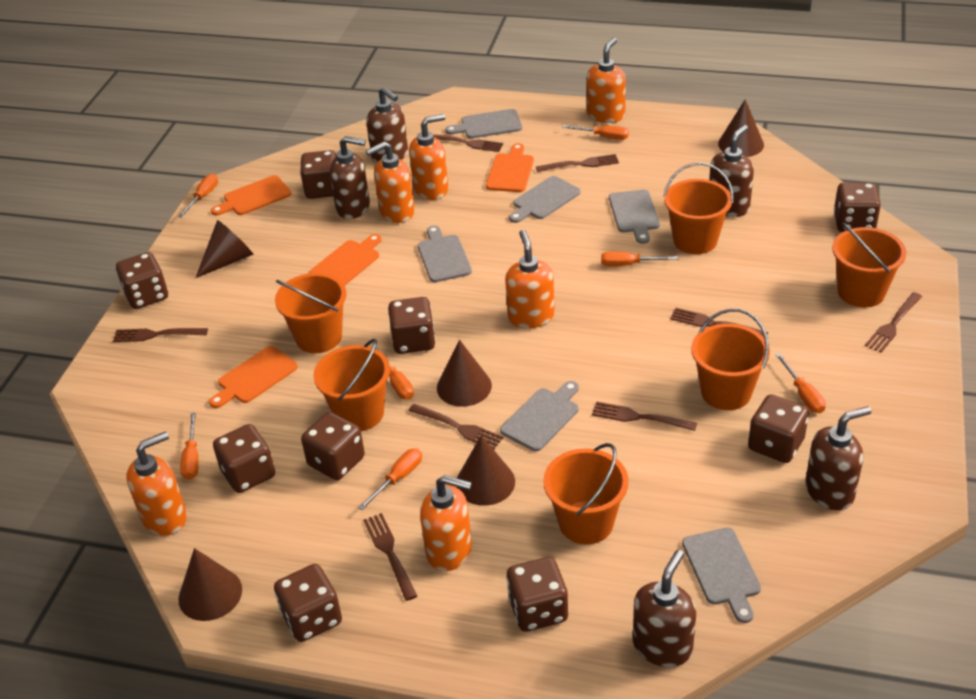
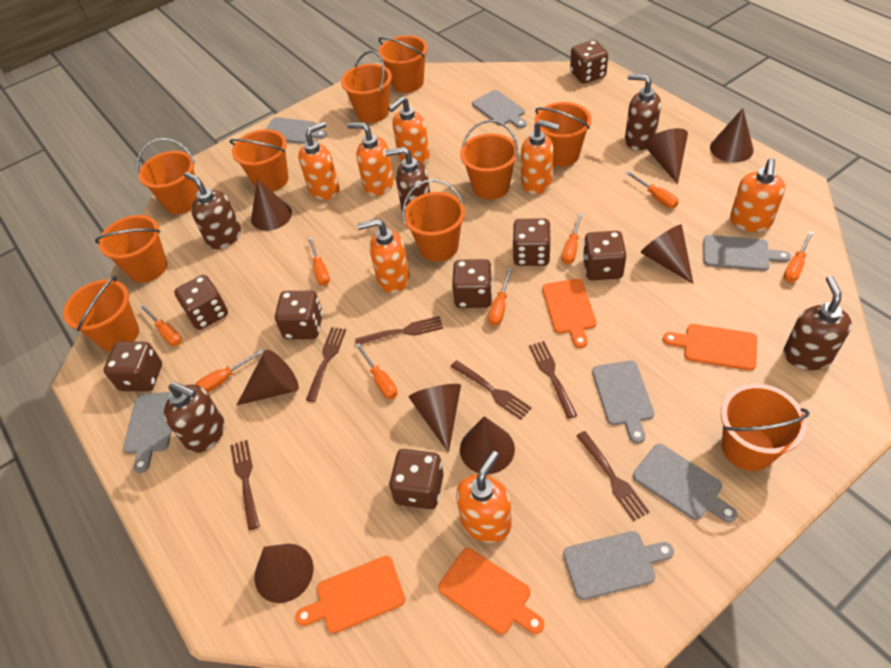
brown cone: [178,548,242,621] [195,220,254,278] [437,340,492,407] [456,435,515,506] [718,99,764,157] = 5 -> [236,350,299,406] [251,179,292,231] [254,544,313,603] [409,384,461,453] [460,416,515,474] [641,224,694,284] [645,128,688,184] [710,108,754,162] = 8
brown dice: [116,252,168,309] [213,424,275,493] [274,564,342,642] [300,150,337,199] [301,412,365,480] [388,297,436,354] [507,557,568,632] [748,394,809,463] [834,183,881,232] = 9 -> [104,342,162,391] [174,275,228,330] [275,291,323,339] [389,449,444,509] [452,259,493,308] [512,219,551,266] [570,40,608,83] [583,231,626,280] = 8
brown fork: [113,328,208,342] [363,513,417,601] [408,404,503,450] [433,135,503,152] [536,154,619,172] [592,401,697,431] [670,308,768,337] [865,292,922,353] = 8 -> [230,440,260,530] [306,327,346,402] [355,316,443,345] [451,360,532,420] [529,341,577,419] [577,431,650,521] = 6
grey cutting board: [418,226,472,282] [445,109,522,139] [500,381,579,451] [509,176,580,223] [609,190,660,244] [682,528,761,623] = 6 -> [123,392,172,473] [266,117,327,144] [472,90,527,128] [563,531,674,600] [592,360,654,443] [633,444,737,523] [704,235,791,271] = 7
orange bucket: [275,273,347,353] [313,339,390,431] [543,443,629,545] [663,162,733,254] [691,309,770,410] [832,222,906,307] = 6 -> [63,276,139,351] [95,215,167,283] [136,138,199,214] [230,129,289,192] [341,50,392,123] [378,35,428,93] [402,179,465,262] [460,120,518,200] [535,102,592,167] [721,384,810,471] = 10
orange screwdriver: [178,174,218,218] [180,413,199,480] [358,448,422,510] [375,346,414,400] [562,125,629,140] [601,251,678,266] [776,353,826,413] = 7 -> [140,304,182,346] [195,349,264,393] [308,237,330,286] [355,343,398,399] [488,268,512,326] [562,213,583,264] [626,171,678,208] [784,231,814,282] = 8
orange soap dispenser: [126,431,187,536] [366,141,415,223] [409,114,448,200] [420,475,472,571] [505,230,555,328] [587,38,626,123] = 6 -> [298,121,340,200] [347,122,394,196] [357,219,410,293] [388,96,430,165] [456,451,512,543] [521,120,559,194] [730,158,785,232] = 7

